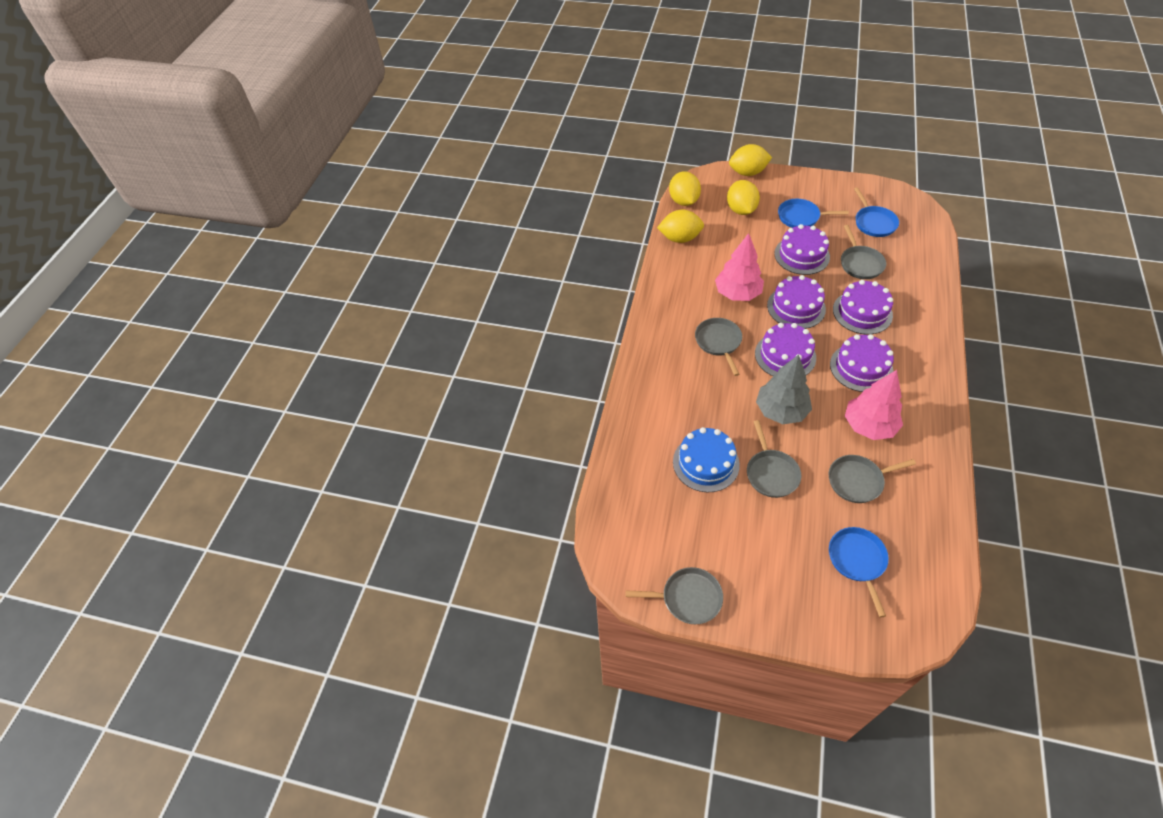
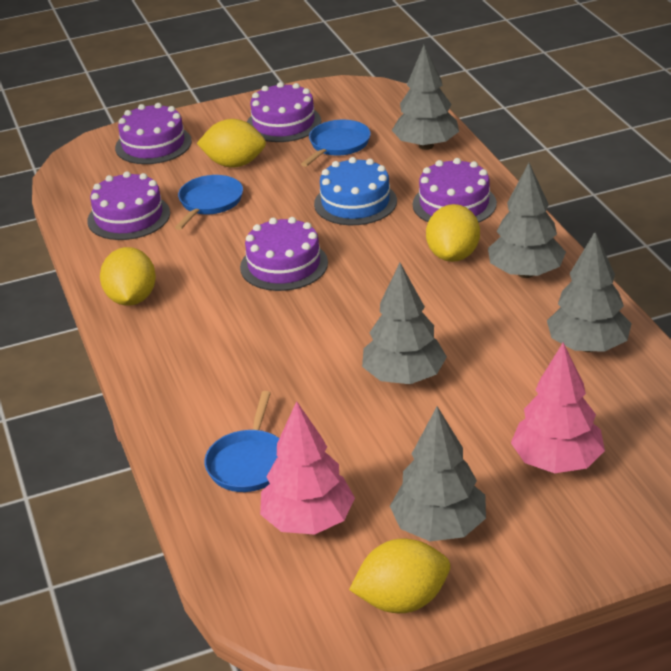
grey pan: [625,567,723,624] [695,318,742,376] [747,420,801,498] [829,455,916,503] [841,225,886,279] = 5 -> none = 0
grey tree: [756,354,812,424] = 1 -> [362,263,447,384] [390,406,486,541] [392,45,459,150] [488,163,566,278] [547,232,632,352] = 5

